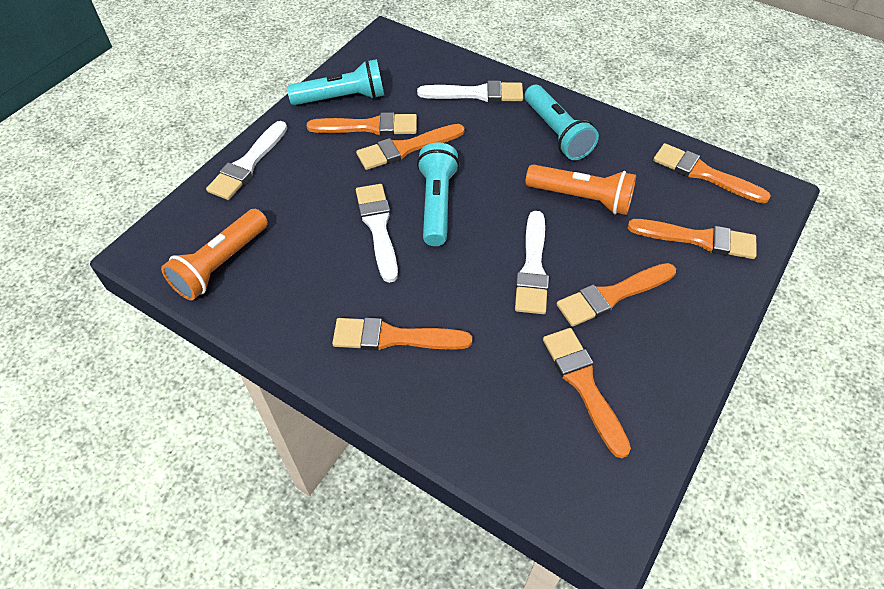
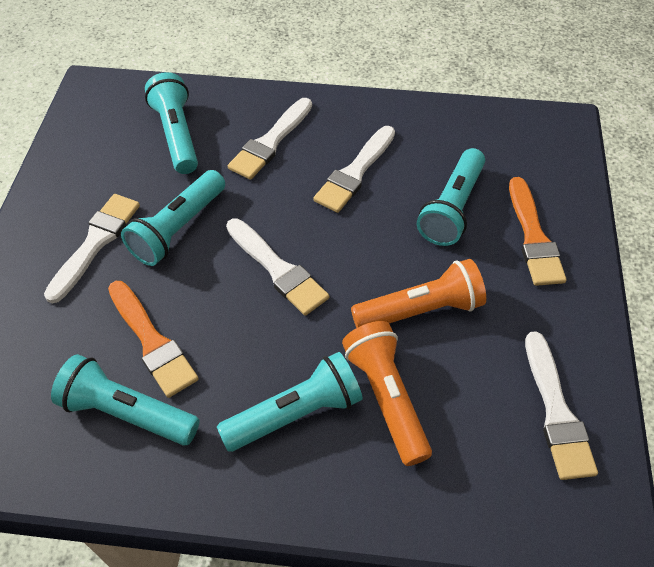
orange brush: [307,112,417,136] [332,317,472,351] [356,124,464,170] [543,328,631,458] [557,263,676,327] [628,219,757,259] [653,143,771,204] = 7 -> [108,281,199,398] [509,177,567,286] = 2
turquoise flashlight: [287,59,384,105] [417,142,460,246] [525,85,599,160] = 3 -> [51,354,200,445] [121,170,225,266] [145,72,198,174] [217,352,363,452] [417,148,485,246] = 5
white brush: [206,121,287,200] [356,184,398,283] [417,81,523,102] [515,211,549,314] = 4 -> [44,194,140,303] [226,218,329,316] [228,98,312,180] [313,126,395,213] [525,331,598,480] = 5

